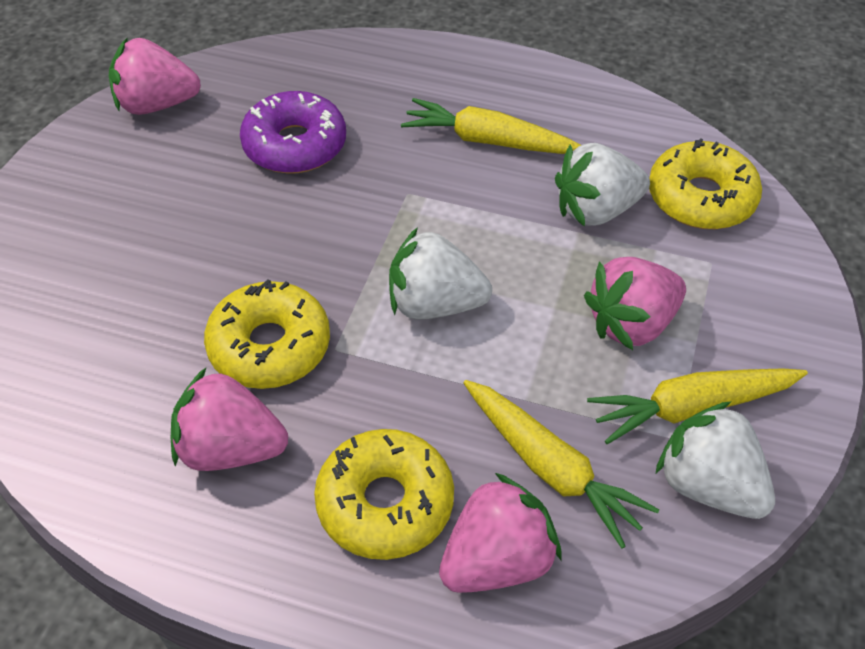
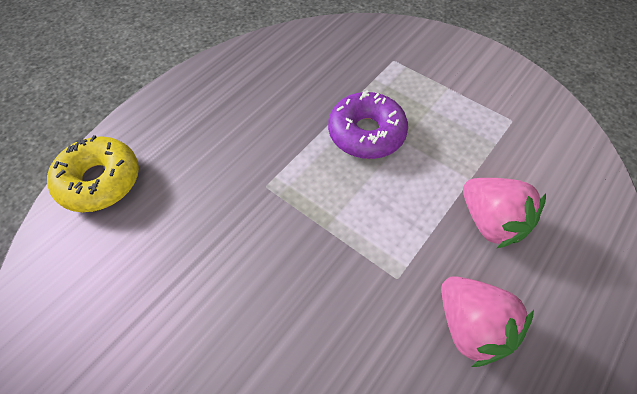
pink strawberry: [109,37,201,115] [171,367,288,471] [439,473,562,593] [584,257,686,350] = 4 -> [441,276,534,367] [463,178,546,248] = 2
white strawberry: [389,227,492,320] [555,143,650,227] [656,401,775,519] = 3 -> none = 0
yellow carrot: [401,98,581,154] [463,380,659,549] [587,369,808,444] = 3 -> none = 0
yellow donut: [204,279,330,389] [314,429,454,560] [649,138,762,229] = 3 -> [47,135,139,212] = 1

